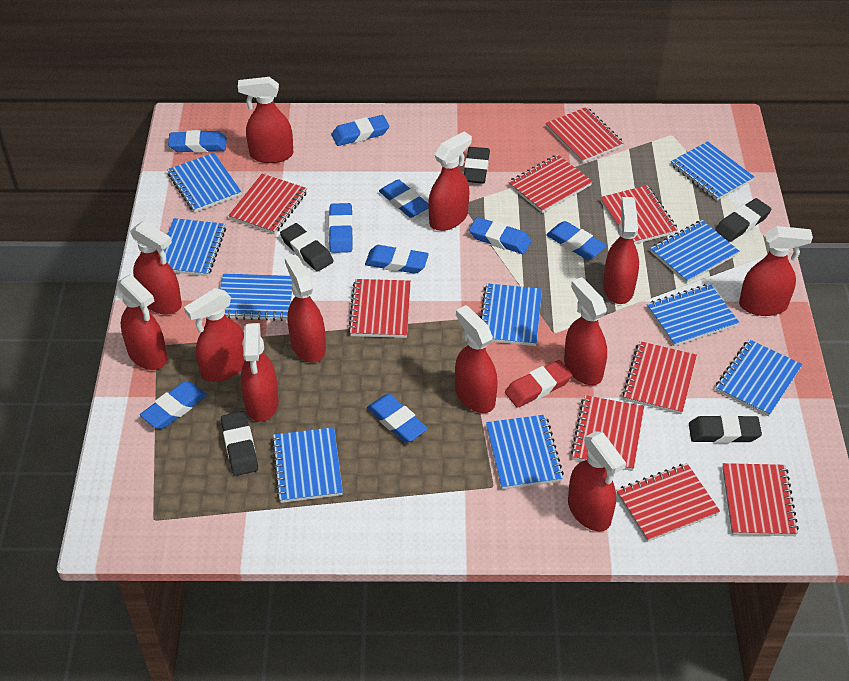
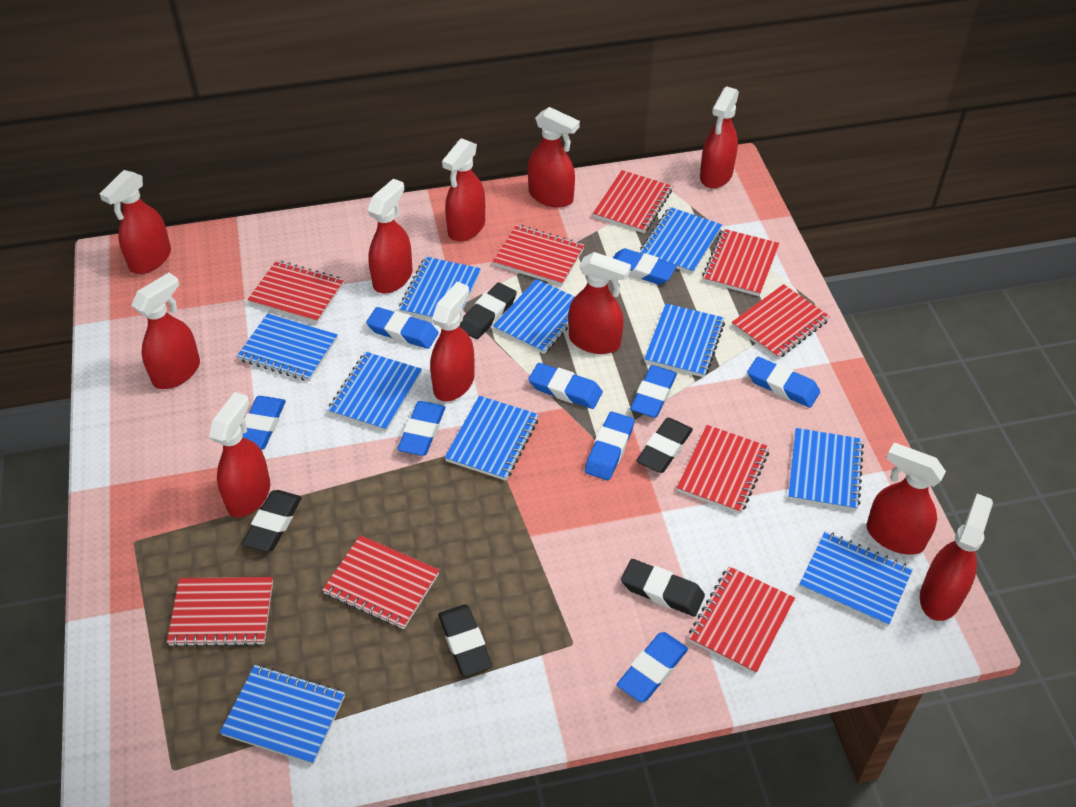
red eraser: [505,360,572,408] = 1 -> none = 0
red spray bottle: [117,274,167,370] [130,221,182,314] [184,288,245,382] [238,77,293,163] [241,323,279,422] [285,255,326,363] [429,132,472,231] [455,305,498,413] [564,277,607,385] [568,431,626,531] [603,197,639,304] [739,226,813,316] = 12 -> [100,170,171,274] [131,273,200,389] [209,392,270,518] [367,178,412,293] [430,282,475,401] [442,138,485,242] [528,107,580,208] [568,252,631,354] [700,86,739,189] [866,443,946,555] [920,494,993,621] = 11

